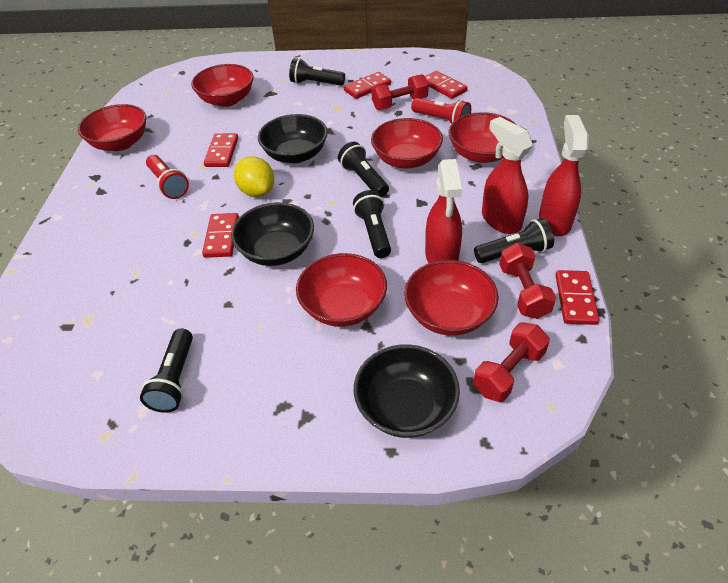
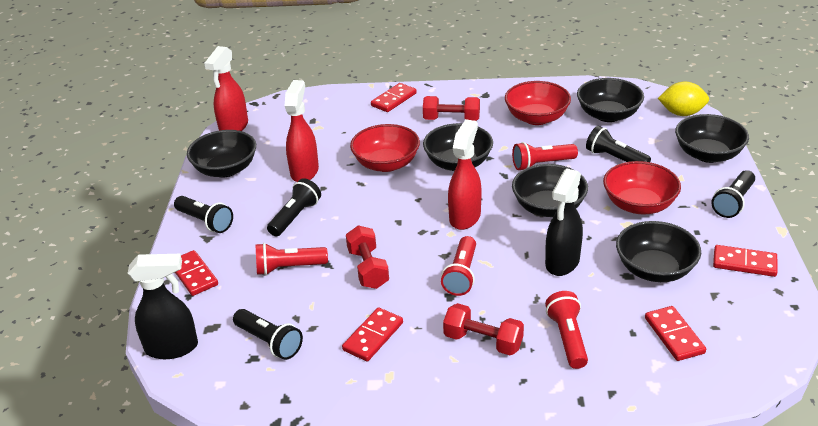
black bowl: [231,202,314,266] [258,114,328,163] [354,344,460,438] = 3 -> [187,130,256,178] [423,123,493,171] [512,164,588,217] [577,78,644,122] [616,221,701,282] [675,114,749,163] = 6
black spray bottle: none = 0 -> [128,254,198,359] [545,168,583,276] = 2
red bowl: [78,104,146,151] [191,64,254,107] [296,253,387,327] [371,118,443,169] [404,260,499,336] [449,112,517,163] = 6 -> [350,124,420,172] [505,81,571,125] [603,161,681,214] = 3
red flashlight: [146,155,189,199] [411,98,471,124] = 2 -> [256,243,328,275] [441,236,476,296] [512,142,578,170] [545,291,588,369] = 4

